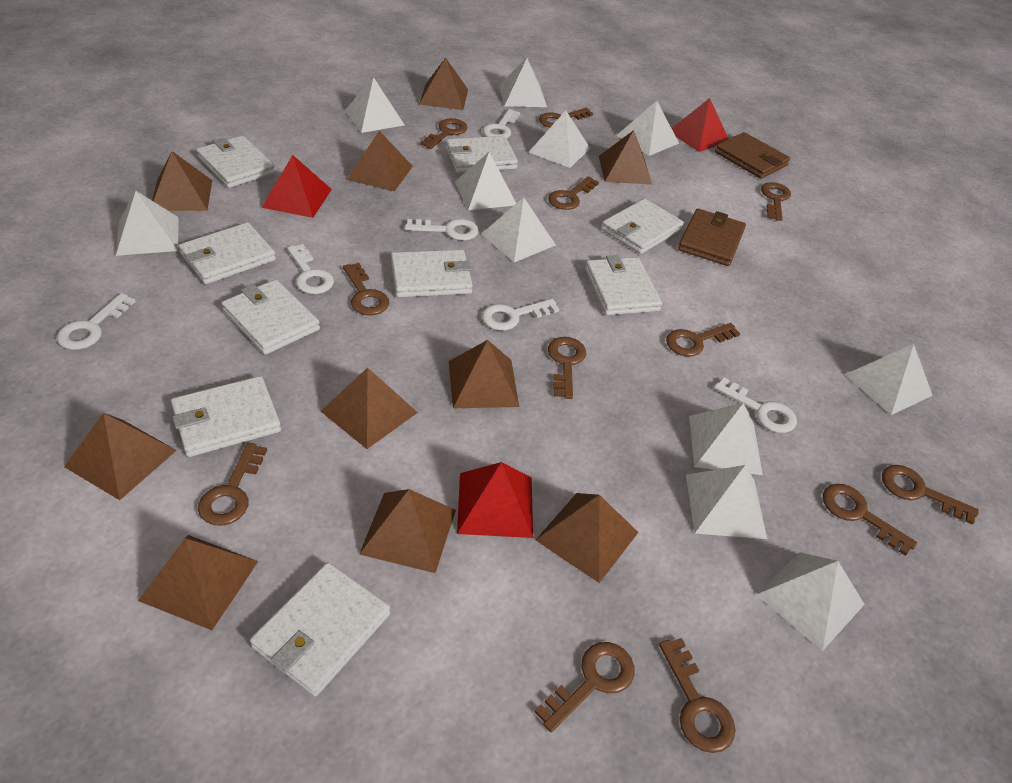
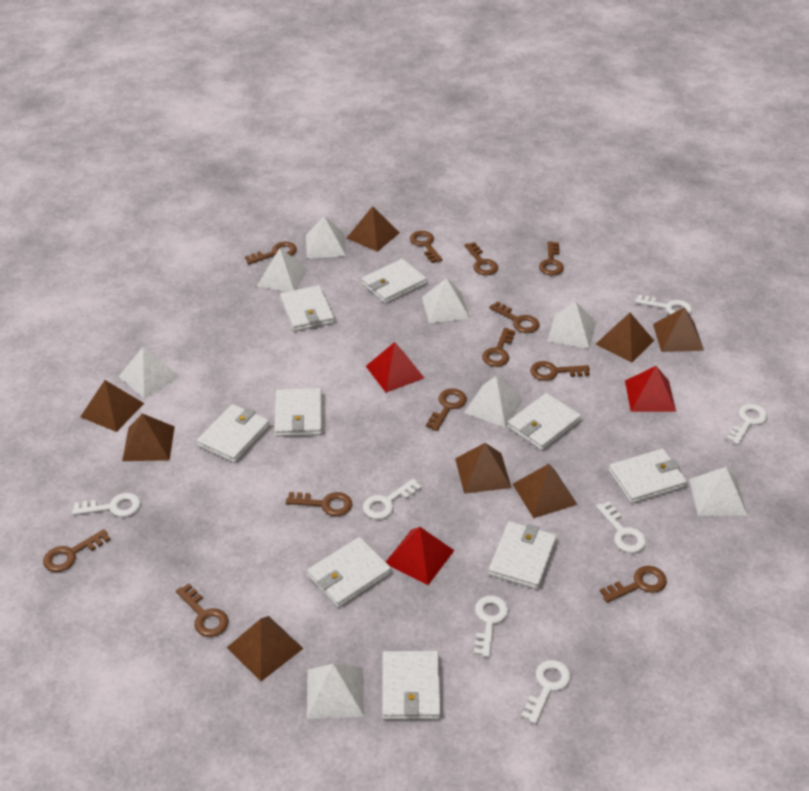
brown pyramid: [64,413,177,500] [138,535,258,630] [152,151,212,211] [321,367,418,449] [347,131,413,192] [359,489,456,573] [419,57,468,110] [449,340,519,408] [536,493,638,583] [599,130,652,184] = 10 -> [80,380,144,432] [122,413,175,461] [227,616,304,681] [347,206,400,252] [455,443,511,494] [513,464,578,518] [596,313,654,363] [653,307,704,352] = 8
brown wallet: [678,208,746,266] [715,132,790,179] = 2 -> none = 0
white key: [57,293,136,350] [287,244,334,294] [405,219,479,240] [482,109,520,138] [482,299,559,331] [714,377,797,433] = 6 -> [72,493,141,517] [363,479,422,519] [474,596,508,658] [521,660,571,724] [596,501,646,553] [635,295,692,315] [727,404,768,445] = 7
white pyramid: [116,191,179,256] [345,77,404,133] [455,152,516,210] [481,197,556,262] [499,58,547,107] [528,110,590,168] [616,101,679,156] [686,465,767,539] [689,403,763,475] [756,552,865,651] [845,344,933,415] = 11 -> [118,347,180,398] [257,248,308,292] [306,216,346,258] [307,664,364,719] [422,278,470,323] [464,376,523,428] [547,302,596,349] [689,467,747,516] = 8

